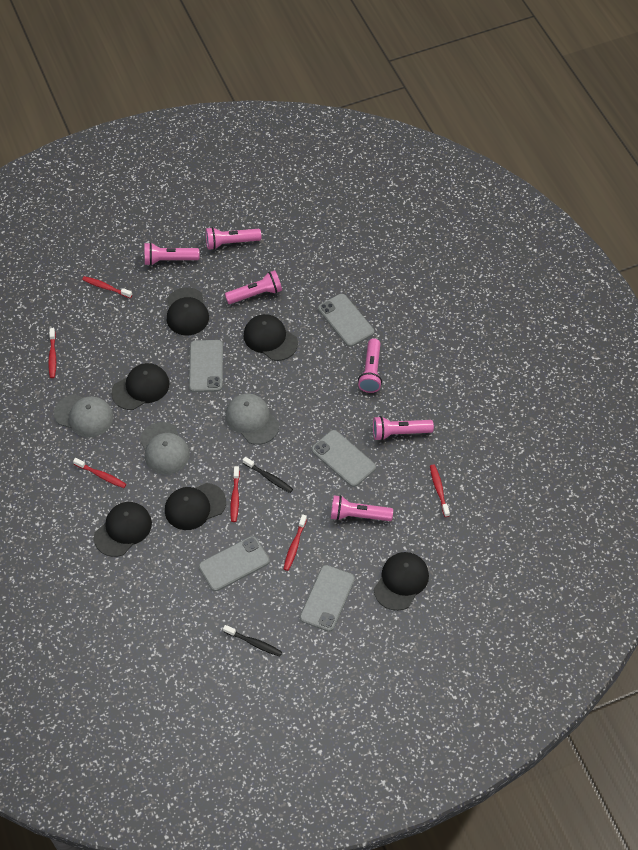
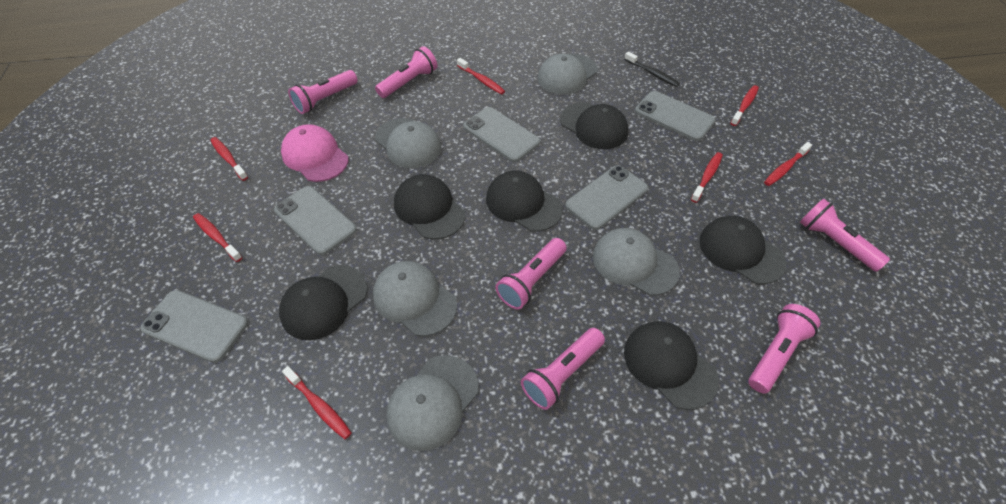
black toothbrush: [223,625,282,657] [243,457,293,493] = 2 -> [624,51,680,87] = 1
grey cap: [54,394,114,437] [140,422,190,475] [225,394,279,445] = 3 -> [373,261,457,336] [375,118,441,168] [387,355,479,451] [538,54,598,95] [593,228,679,296] = 5
pink cap: none = 0 -> [281,124,349,182] = 1
red toothbrush: [48,328,56,378] [73,458,126,488] [82,276,132,298] [230,466,240,522] [284,514,307,571] [430,465,450,517] = 6 -> [193,213,242,262] [210,137,248,181] [282,366,352,439] [457,58,505,94] [691,152,723,203] [731,85,759,126] [764,142,812,186] = 7

